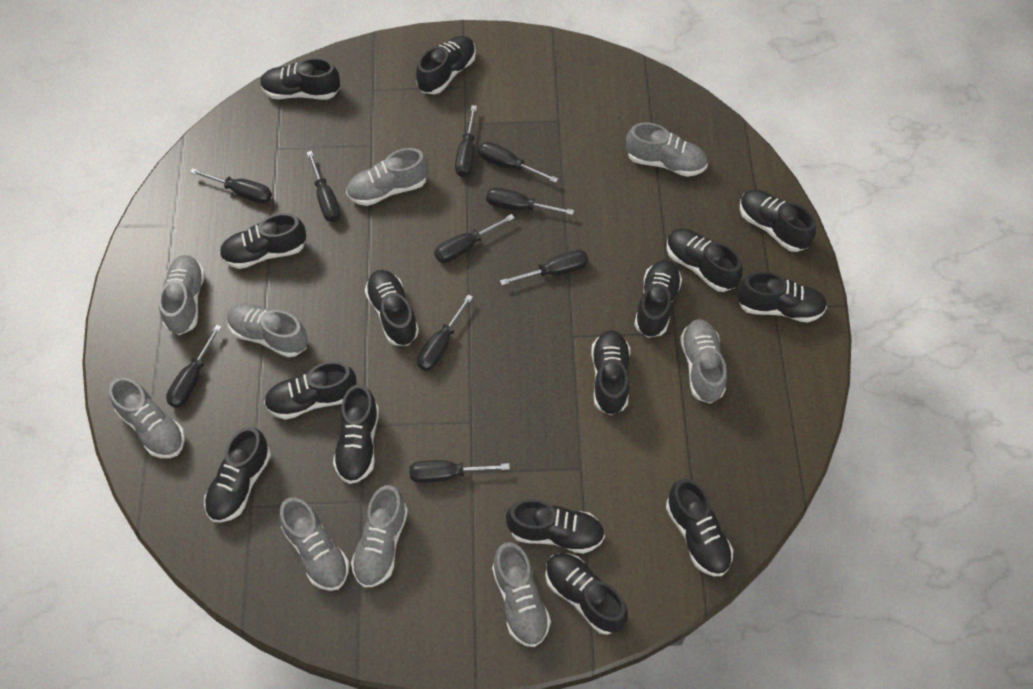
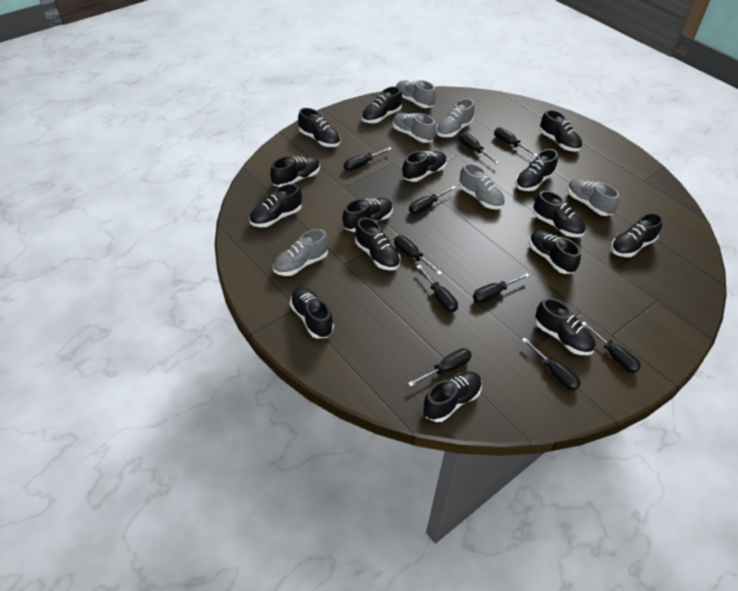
grey shoe: [109,377,185,458] [159,255,205,335] [227,303,308,357] [279,497,349,591] [346,148,428,206] [351,485,408,588] [492,542,551,647] [626,122,708,177] [680,319,727,404] = 9 -> [273,229,329,276] [393,113,436,143] [396,80,436,108] [436,99,475,137] [459,163,505,210] [567,179,619,216] = 6

